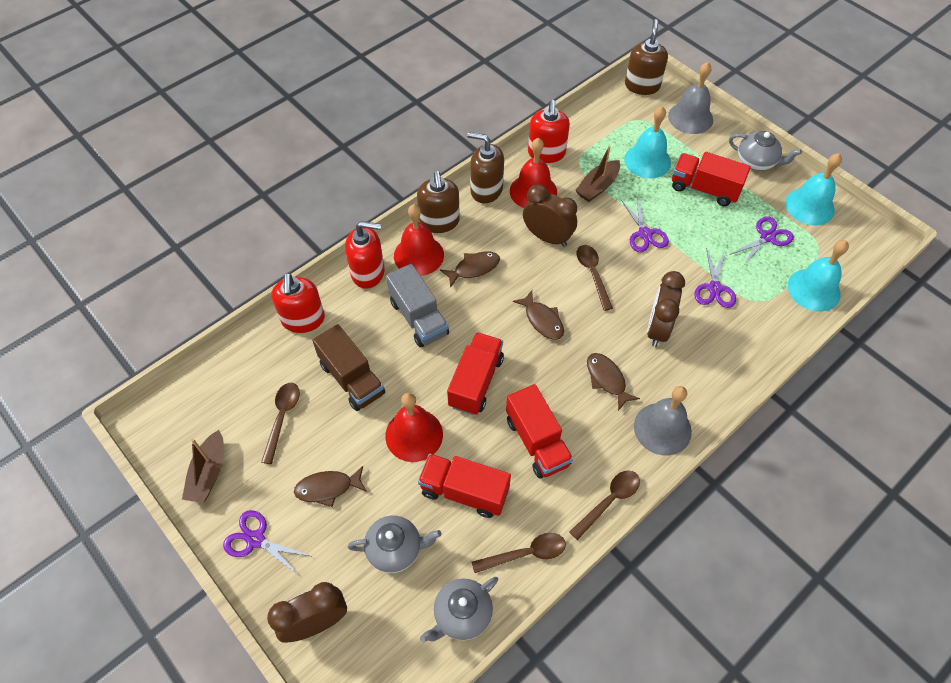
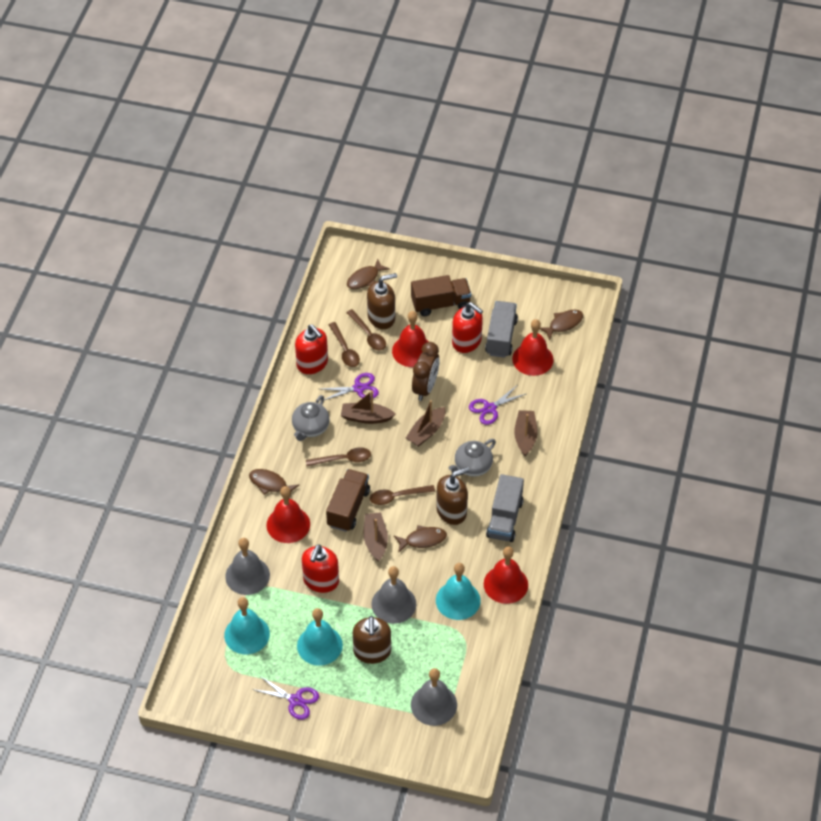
brown boat: [182,430,224,503] [575,146,620,202] = 2 -> [341,390,396,424] [363,512,388,562] [406,400,445,447] [514,410,538,456] = 4
brown clock: [267,582,347,643] [523,184,577,247] [647,271,685,347] = 3 -> [412,342,440,401] = 1
brown truck: [312,324,385,411] = 1 -> [326,469,370,532] [411,275,471,316] = 2
grey bell: [634,386,692,456] [668,62,713,134] = 2 -> [225,538,270,595] [371,566,416,624] [411,668,457,726] = 3
grey teapot: [348,516,442,573] [420,577,498,642] [729,131,802,171] = 3 -> [292,395,330,441] [449,439,496,477] = 2
grey truck: [386,264,449,347] = 1 -> [485,301,518,358] [486,474,524,542] = 2
purple scissors: [223,510,310,575] [621,196,669,252] [694,247,736,308] [729,217,794,266] = 4 -> [252,676,319,720] [322,373,379,400] [469,386,526,425] = 3
red bell: [385,393,443,462] [394,204,444,276] [510,138,557,208] = 3 -> [267,486,310,543] [392,311,429,367] [484,547,528,604] [512,319,554,376] = 4
red truck: [418,454,511,518] [447,332,504,415] [506,384,573,478] [672,152,751,206] = 4 -> none = 0

